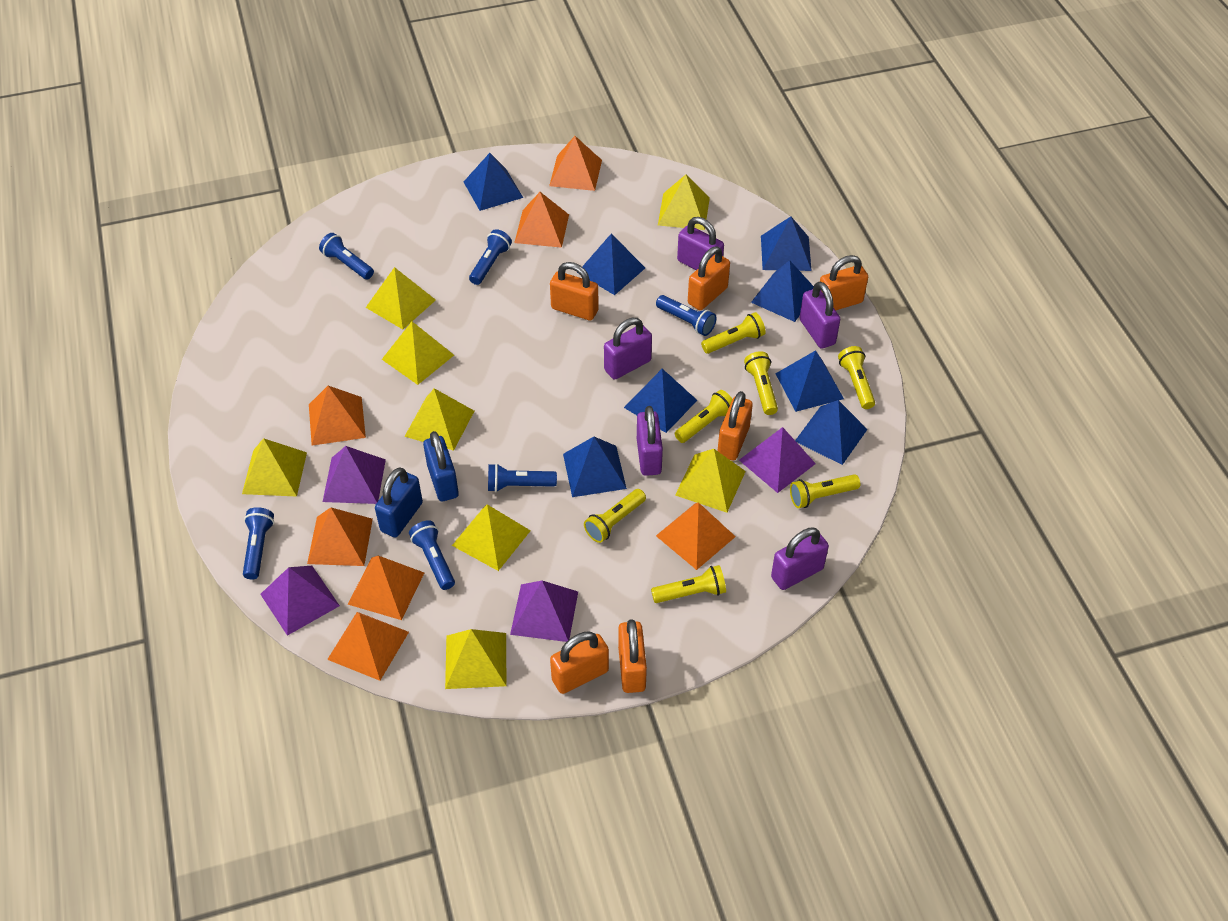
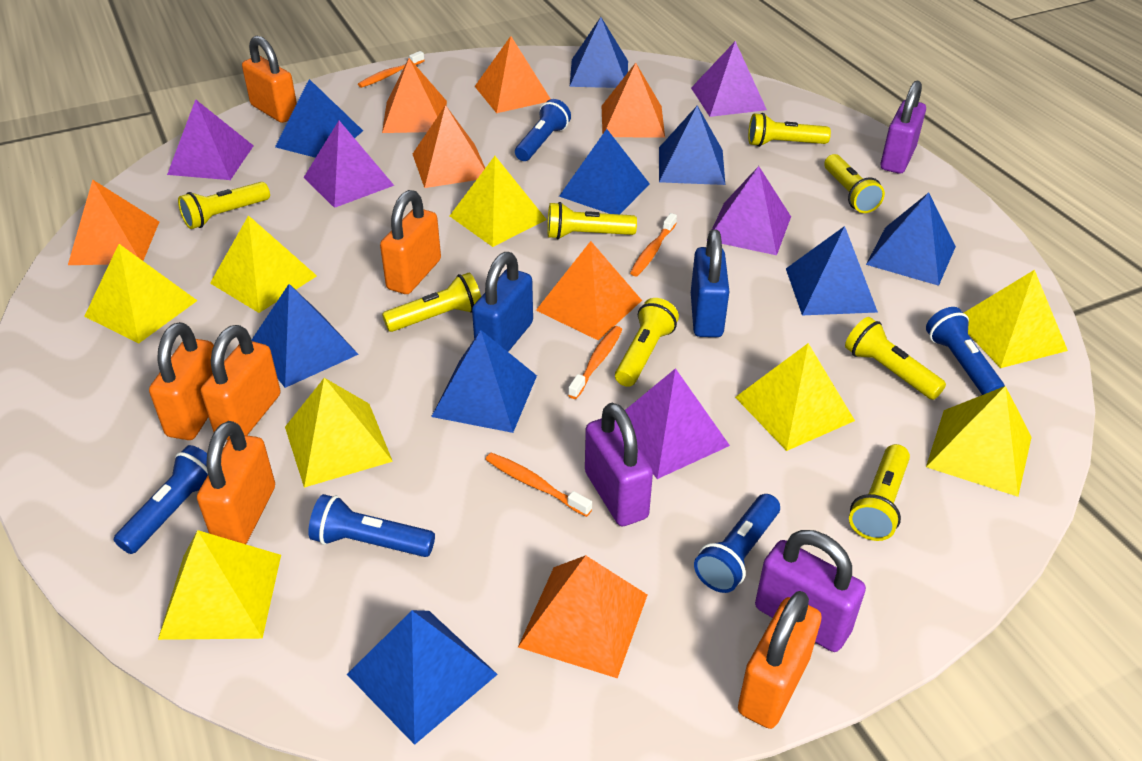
blue flashlight: [243,507,274,580] [319,233,374,279] [409,520,455,590] [469,229,512,285] [488,463,557,492] [656,295,716,336] = 6 -> [114,445,208,554] [308,494,435,557] [515,99,571,161] [694,494,780,593] [926,307,1005,395] = 5
blue pyramid: [464,153,523,211] [563,437,627,497] [577,234,645,295] [624,369,697,433] [751,260,814,322] [761,216,812,271] [775,350,844,412] [795,400,868,465] = 8 -> [252,284,359,388] [275,79,363,158] [347,610,498,745] [431,330,537,433] [559,129,650,214] [570,17,628,88] [659,105,725,185] [786,226,878,315] [866,192,956,286] = 9
orange toothbrush: none = 0 -> [358,51,425,88] [485,453,592,517] [568,326,622,399] [630,213,677,276] = 4
purple padlock: [604,318,652,379] [637,406,663,476] [677,217,724,270] [771,528,829,590] [799,282,840,349] = 5 -> [585,403,653,526] [755,530,866,652] [880,81,926,174] = 3
purple pyramid: [260,566,340,636] [323,446,386,504] [510,581,578,642] [739,427,816,493] = 4 -> [167,99,254,180] [303,121,394,208] [625,368,730,479] [691,41,767,117] [712,166,791,255] = 5
yellow flashlight: [584,489,646,543] [651,565,726,603] [675,390,732,443] [701,312,766,354] [744,351,778,415] [790,474,860,508] [838,346,875,409] = 7 -> [178,182,270,229] [382,272,481,332] [547,202,637,239] [615,298,679,387] [748,113,831,147] [824,154,885,213] [845,317,946,400] [849,444,910,541] = 8

